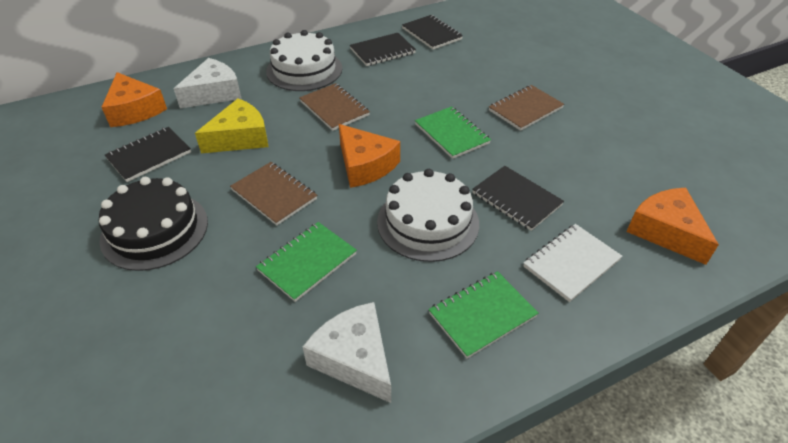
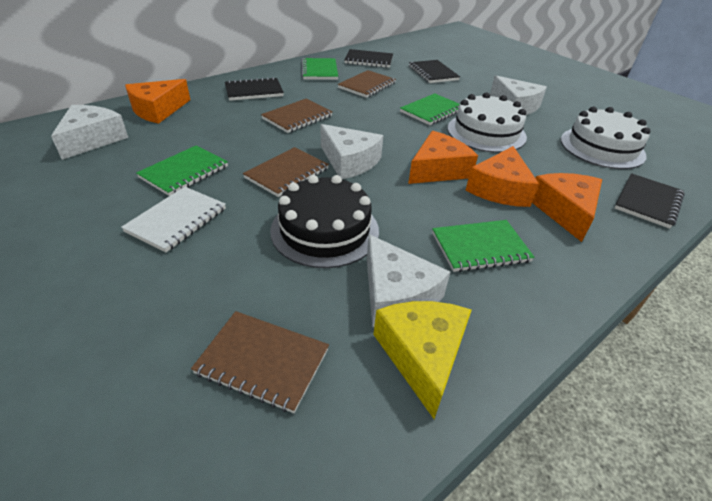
brown notebook: [230,162,317,225] [299,83,370,131] [489,85,564,131] = 3 -> [191,311,329,413] [243,147,329,197] [261,99,332,133] [338,70,396,98] = 4
green notebook: [256,222,357,302] [415,106,491,159] [429,271,538,358] = 3 -> [136,145,228,196] [301,58,338,80] [400,93,460,125] [432,220,535,272] = 4
orange cheese: [102,72,167,127] [339,124,400,188] [626,188,719,265] = 3 -> [125,79,190,124] [408,131,478,184] [466,146,539,207] [532,173,602,242] = 4
white cheese: [174,58,242,108] [303,302,391,403] = 2 -> [51,105,128,160] [321,124,383,179] [367,234,450,327] [490,76,547,115] = 4

